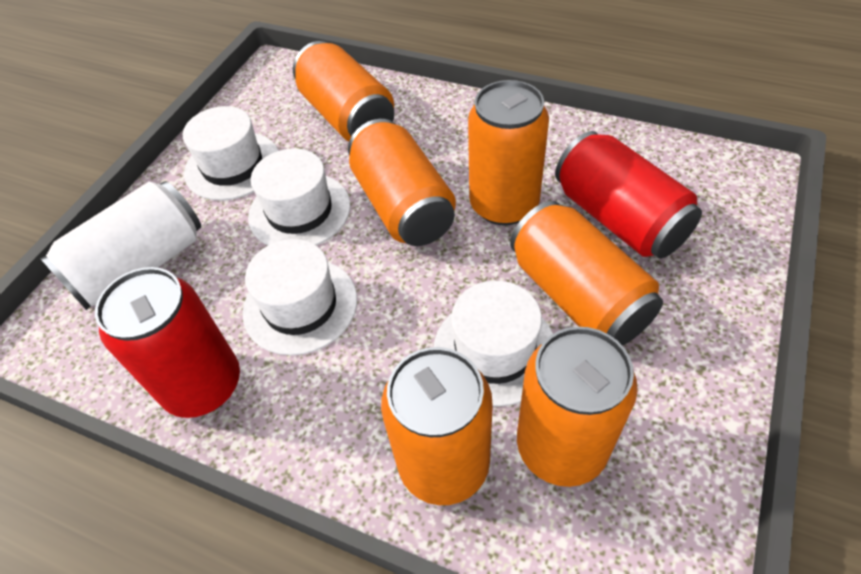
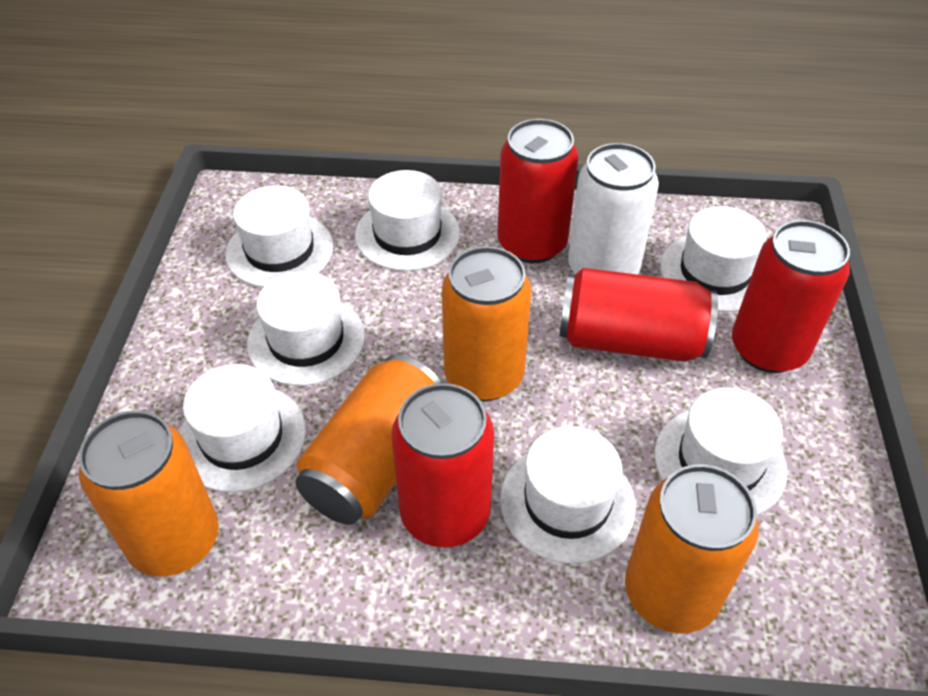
orange can: [293,41,394,142] [348,119,456,246] [381,347,493,505] [468,80,549,226] [510,201,663,346] [517,327,638,487] = 6 -> [79,411,219,577] [295,355,441,525] [442,246,532,401] [625,464,759,633] = 4
red can: [95,267,240,418] [555,131,702,258] = 2 -> [391,383,494,548] [497,119,578,263] [560,268,718,362] [732,220,850,373] = 4
white hat: [183,106,279,201] [243,239,357,355] [248,148,350,246] [434,281,553,407] = 4 -> [179,364,306,492] [226,185,333,288] [247,271,365,386] [355,170,460,271] [500,426,636,564] [655,388,788,515] [660,206,767,312] = 7

